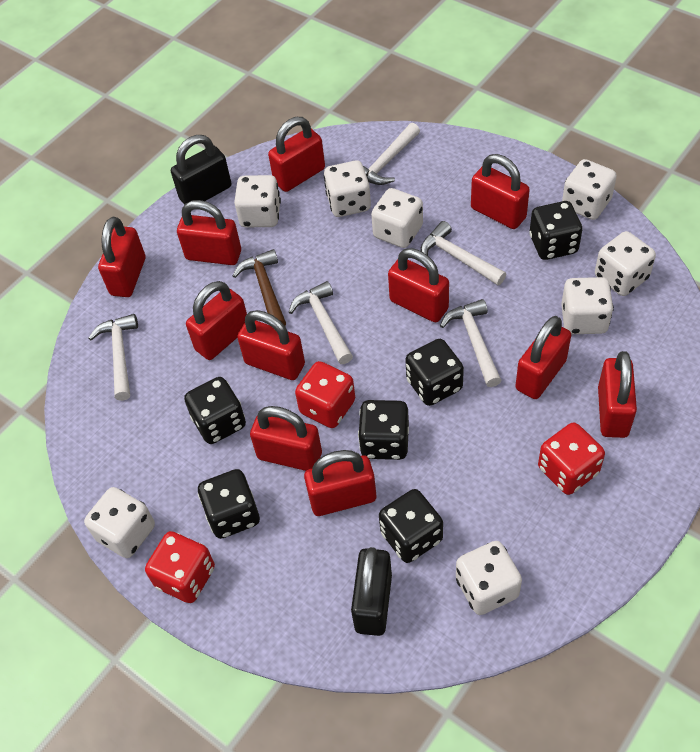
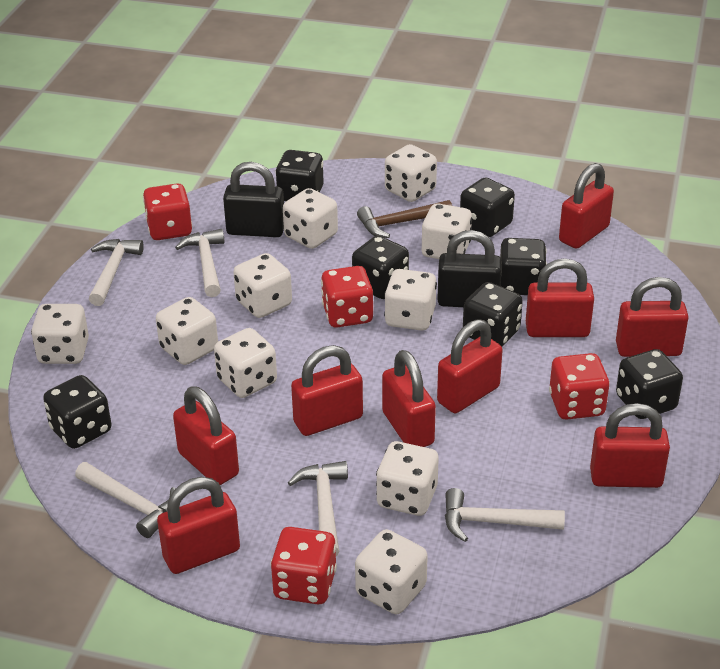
black dice: [184,377,246,444] [198,469,260,539] [358,400,409,460] [379,489,443,563] [405,339,464,406] [529,201,582,260] = 6 -> [43,375,112,449] [275,150,324,201] [352,236,409,299] [460,178,515,237] [463,282,523,347] [500,238,547,295] [616,349,683,419] = 7
red dice: [145,531,215,603] [295,361,355,428] [538,423,605,495] = 3 -> [143,183,192,240] [270,527,337,604] [321,266,373,328] [549,353,610,420] = 4
red padlock: [98,217,145,297] [177,200,241,265] [186,281,247,360] [237,310,305,380] [250,406,322,471] [268,117,325,192] [304,450,376,516] [388,248,449,323] [471,154,530,229] [515,316,571,399] [598,351,637,438] = 11 -> [157,477,240,574] [173,387,239,485] [291,345,363,436] [382,350,436,447] [437,319,503,413] [526,258,594,337] [559,163,614,249] [590,403,670,488] [616,277,689,357] = 9
white dice: [84,487,155,558] [234,175,281,227] [324,160,371,217] [371,188,423,248] [456,541,522,615] [561,277,614,334] [562,159,617,220] [595,231,656,296] = 8 -> [31,304,89,364] [156,297,218,365] [214,328,277,398] [233,253,292,318] [283,188,338,249] [355,529,428,614] [376,441,439,516] [384,269,437,331] [385,144,437,202] [422,203,472,259] = 10

